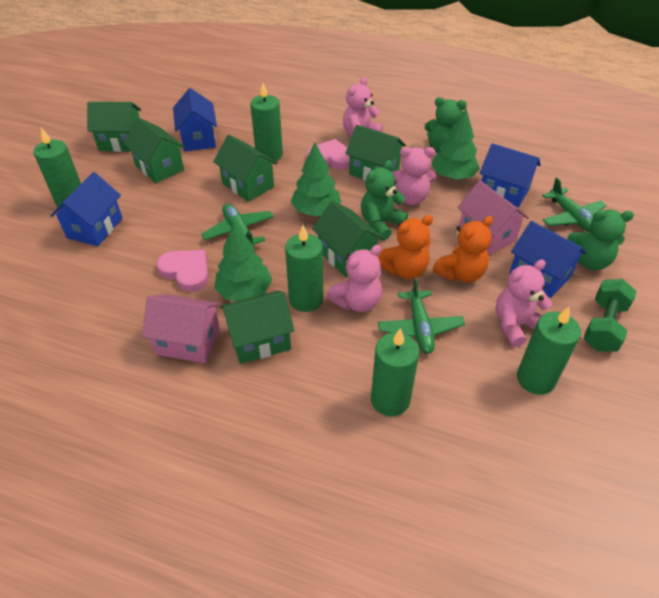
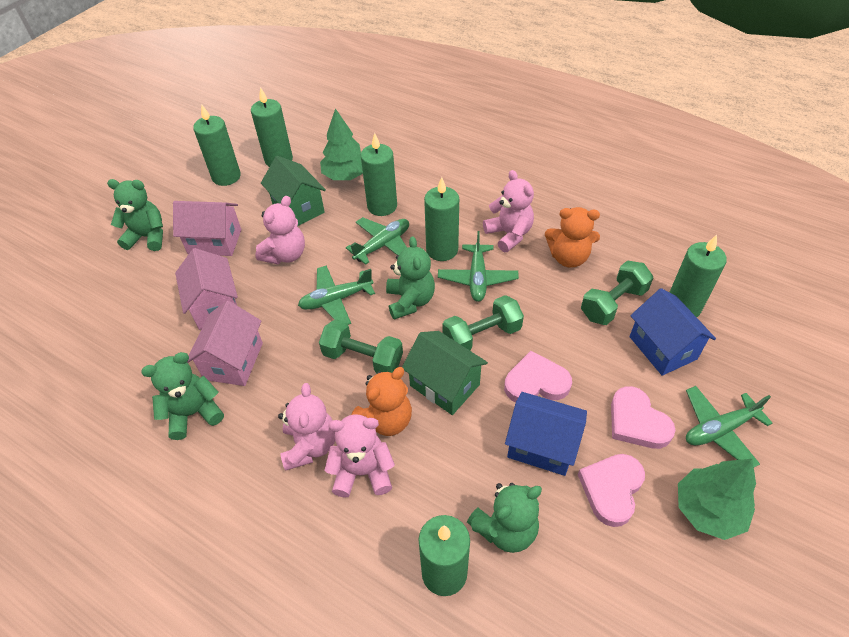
blue house: [51,172,123,246] [173,88,217,151] [479,143,540,208] [509,221,586,298] = 4 -> [505,392,587,476] [629,288,716,376] = 2
green candle: [34,128,81,210] [250,83,283,161] [285,225,323,312] [371,328,419,416] [517,307,581,395] = 5 -> [193,105,241,186] [251,87,293,167] [361,133,397,216] [418,515,470,596] [424,177,459,261] [670,235,727,317] = 6
green dumbbell: [584,279,636,352] = 1 -> [319,319,403,374] [442,295,524,351] [581,260,653,325] = 3
green house: [87,102,141,152] [124,118,185,183] [213,135,278,202] [220,291,295,364] [312,201,384,277] [345,125,406,181] = 6 -> [261,156,326,226] [402,331,488,415] = 2
green plane: [201,204,274,248] [378,277,465,354] [542,178,607,233] = 3 -> [298,265,375,325] [346,217,409,265] [438,231,519,302] [686,386,773,467] = 4
green teddy bear: [361,160,408,240] [425,97,467,153] [567,210,634,270] = 3 -> [107,179,163,251] [141,352,224,440] [386,236,435,320] [467,483,542,553] = 4
green tree: [214,223,272,301] [291,142,341,216] [431,108,480,179] = 3 -> [320,108,363,180] [678,459,756,540] = 2
pink heart: [157,250,209,292] [307,139,350,170] = 2 -> [504,351,572,402] [578,454,645,527] [611,386,675,449] = 3
pink house: [142,294,220,363] [457,181,529,255] = 2 -> [173,201,241,256] [175,248,238,330] [187,301,263,386] = 3

